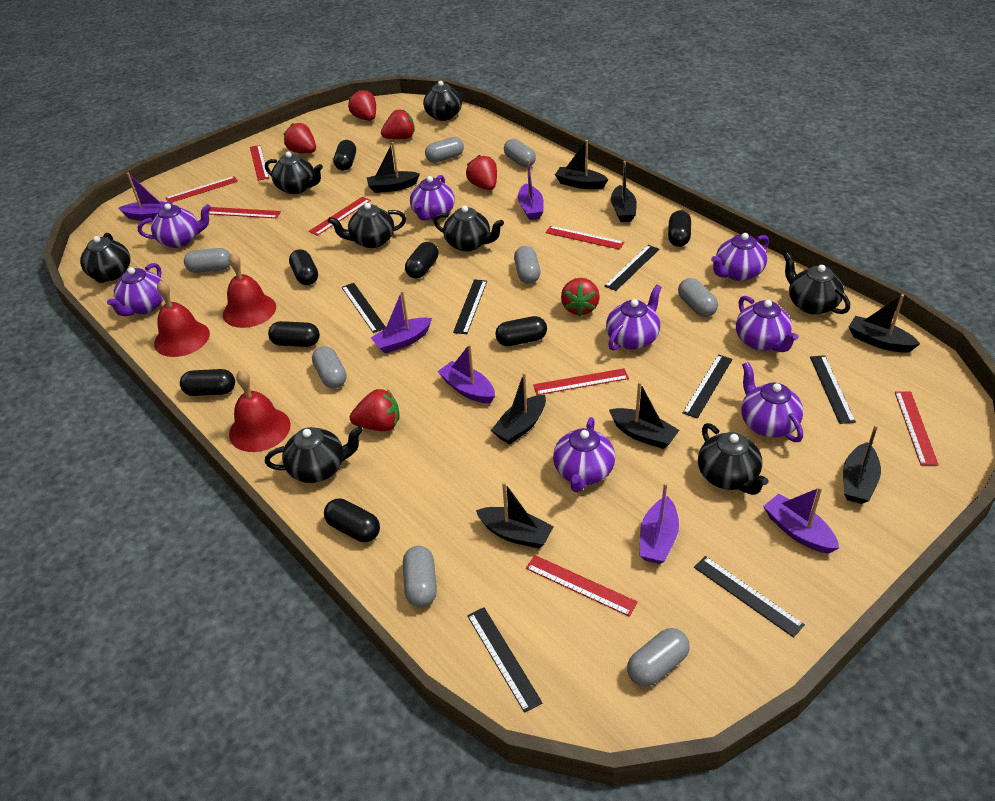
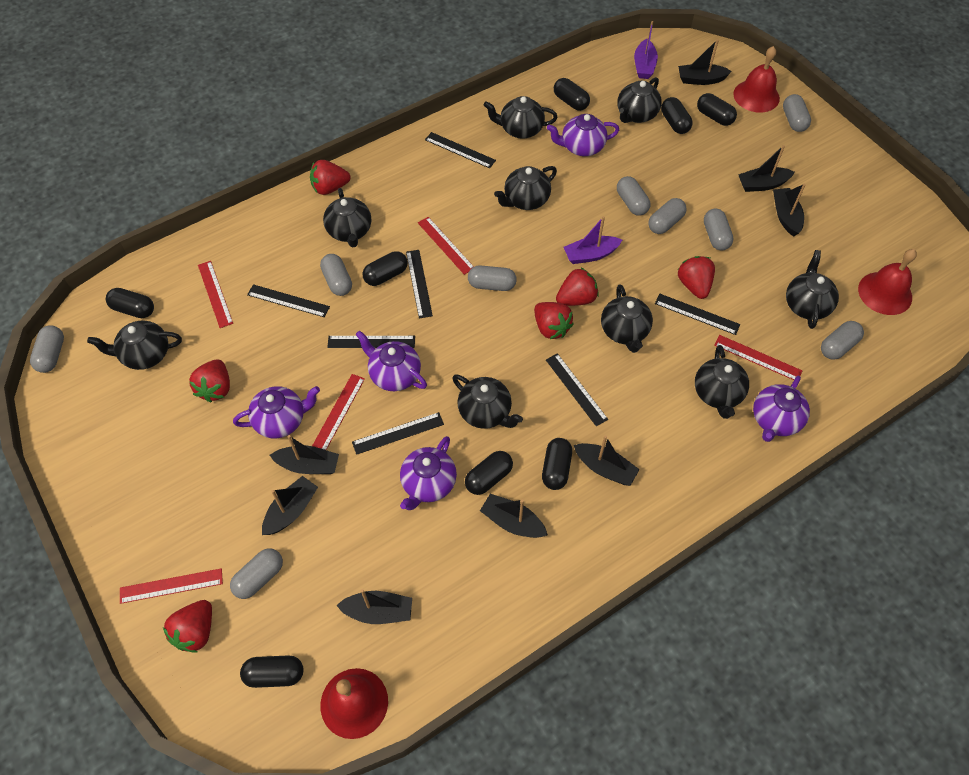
black teapot: [80,233,130,283] [265,152,323,194] [265,426,363,483] [328,203,406,248] [423,81,462,121] [433,206,504,252] [698,423,768,495] [783,252,850,315] = 8 -> [87,321,182,370] [323,188,371,247] [452,375,523,429] [484,96,557,139] [494,166,557,210] [601,284,653,353] [617,77,662,123] [695,345,749,419] [786,250,839,329] = 9
grey capsule: [184,248,231,273] [312,346,347,388] [403,546,437,608] [425,137,464,163] [504,139,536,167] [514,246,541,284] [627,628,690,687] [678,278,718,317] = 8 -> [30,325,64,373] [230,549,283,599] [320,254,352,296] [468,265,517,291] [617,176,650,215] [648,198,687,234] [704,209,734,251] [783,94,811,132] [821,321,864,360] = 9
purple boat: [119,173,173,221] [371,291,432,354] [437,344,495,403] [518,160,544,220] [640,483,679,564] [763,487,839,554] = 6 -> [564,216,622,264] [634,21,658,79] = 2
purple teapot: [107,263,164,316] [138,203,211,248] [410,175,455,221] [553,417,615,492] [606,285,662,351] [711,233,769,281] [736,296,798,352] [741,362,803,442] = 8 -> [233,386,320,438] [356,330,427,391] [400,436,457,510] [547,114,619,156] [753,376,810,442] = 5
red ruler: [165,176,238,202] [208,207,281,218] [250,145,269,181] [309,197,371,236] [526,555,638,617] [533,368,629,395] [545,226,624,250] [895,391,939,466] = 8 -> [120,568,223,604] [198,261,233,328] [312,374,365,450] [418,217,474,275] [714,335,802,380] = 5

